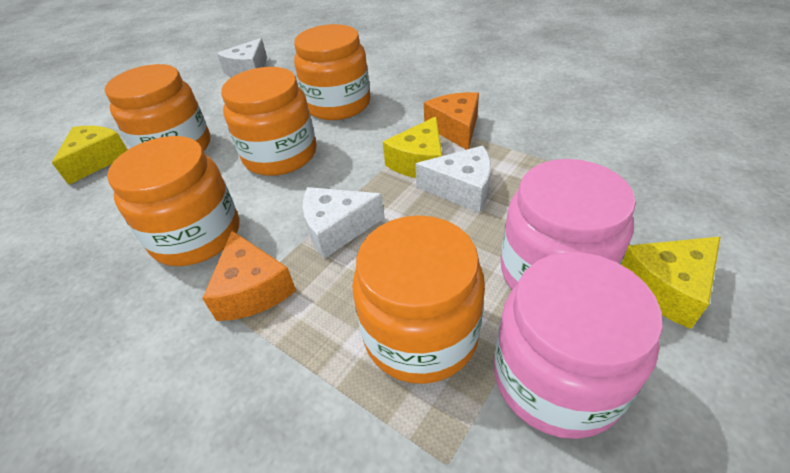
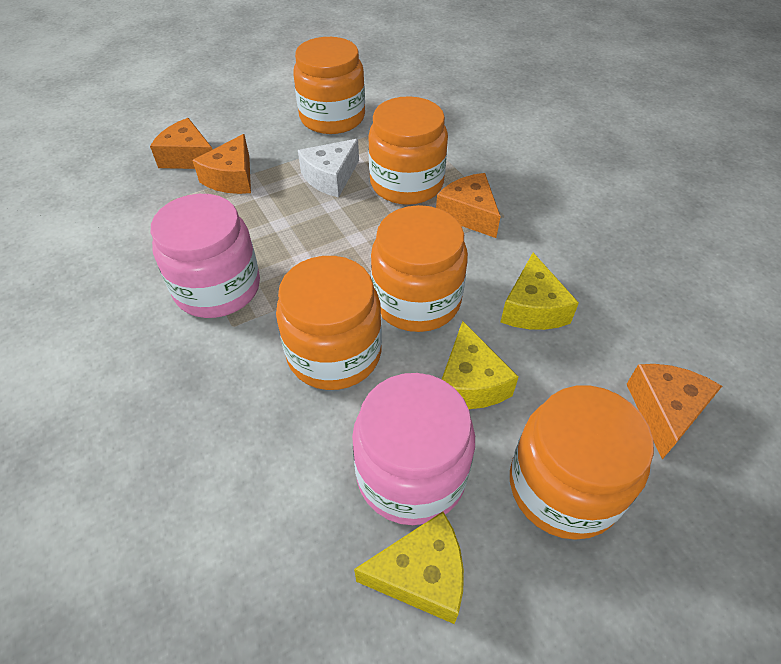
orange cheese: [202,231,296,321] [424,92,479,150] = 2 -> [150,118,213,169] [192,134,251,194] [436,173,501,238] [626,364,722,460] = 4
white cheese: [217,38,267,77] [302,187,385,259] [415,146,491,213] = 3 -> [298,139,359,198] = 1

